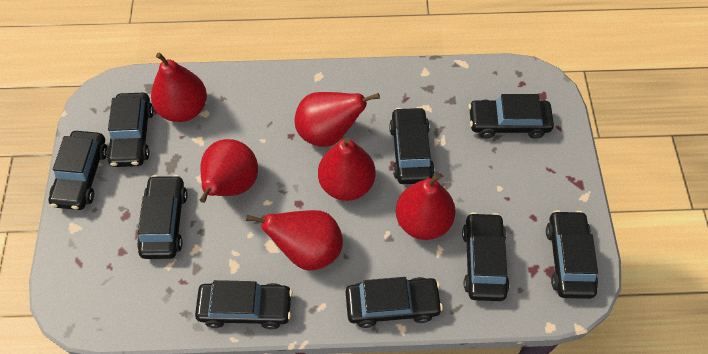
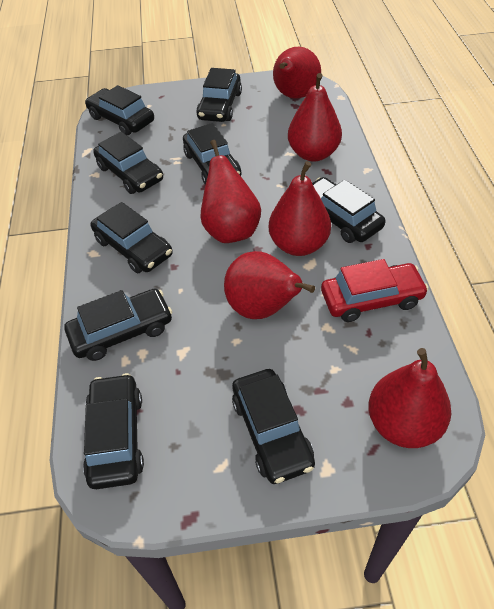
red car: none = 0 -> [321,259,429,322] = 1

